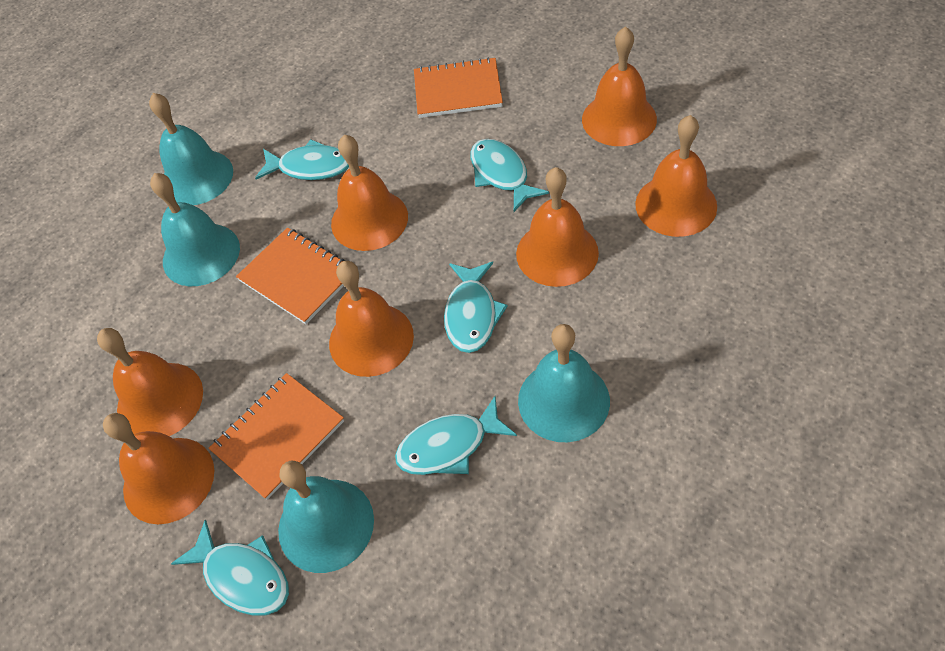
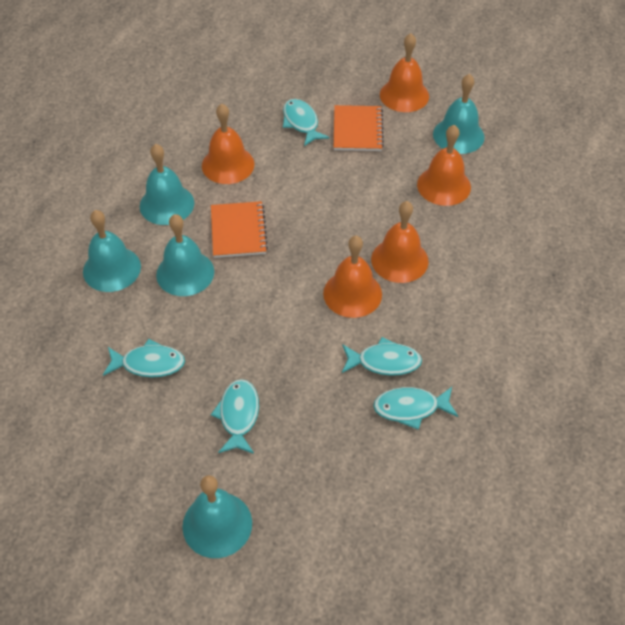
orange bell: [97,328,203,436] [103,413,214,524] [329,261,414,377] [331,134,408,251] [516,167,599,287] [582,26,657,146] [635,115,717,237] = 7 -> [202,104,254,184] [323,236,382,318] [371,201,429,283] [380,33,429,112] [417,125,471,206] = 5
orange notebook: [209,373,344,500] [236,227,345,324] [414,57,503,118] = 3 -> [211,201,268,258] [334,105,384,151] = 2
turquoise bell: [149,93,233,205] [150,173,240,286] [278,461,374,573] [518,324,610,442] = 4 -> [83,210,141,292] [140,144,194,225] [156,214,214,296] [182,475,252,558] [433,74,484,154] = 5

